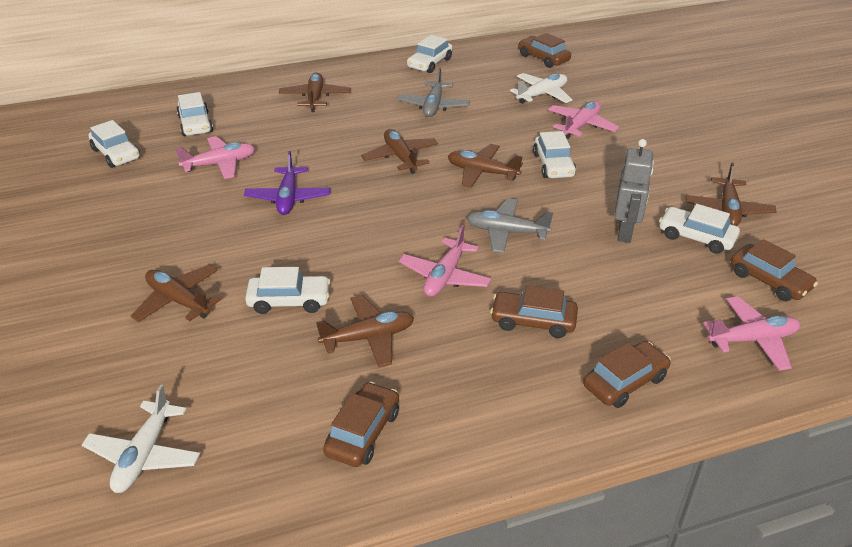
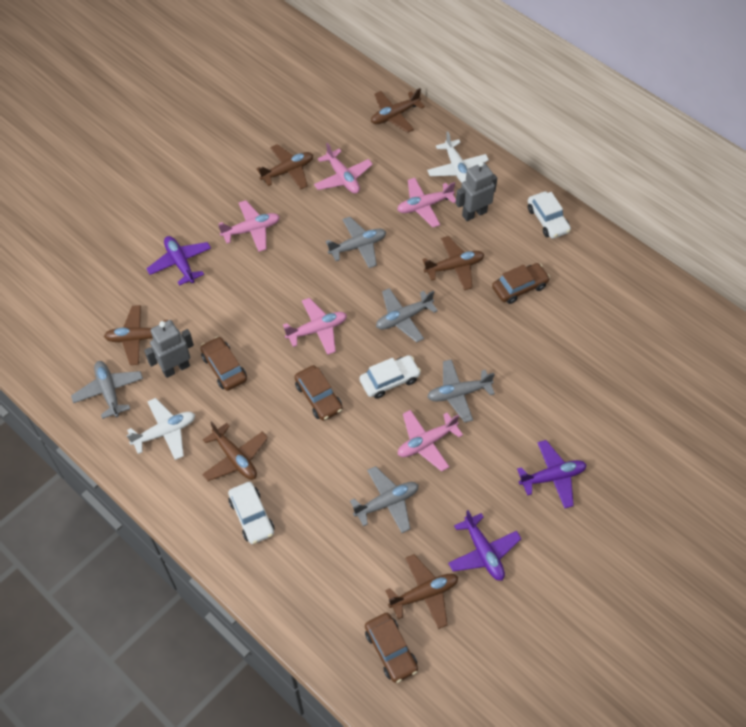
brown car: [323,382,399,467] [490,285,578,338] [518,33,571,68] [583,341,671,408] [731,239,818,301] = 5 -> [200,336,247,391] [294,365,343,421] [365,613,418,683] [492,263,550,304] = 4
grey plane: [397,67,470,117] [467,198,553,253] = 2 -> [71,361,143,419] [325,217,386,268] [350,466,419,533] [376,288,438,342] [427,359,495,423] = 5
grey robot: [614,139,654,243] = 1 -> [144,320,194,378] [456,161,497,221] = 2
pink plane: [175,136,255,179] [399,225,492,297] [548,101,619,139] [703,296,800,371] = 4 -> [218,200,280,252] [283,298,347,355] [314,143,373,194] [397,178,456,227] [398,410,463,472] = 5
purple plane: [244,151,330,215] = 1 -> [146,236,211,286] [448,510,521,581] [517,440,587,509] = 3
white car: [89,120,140,168] [177,92,213,136] [245,267,331,314] [407,35,453,73] [533,131,576,178] [659,204,740,254] = 6 -> [228,482,274,544] [359,355,421,399] [528,191,571,239] = 3

